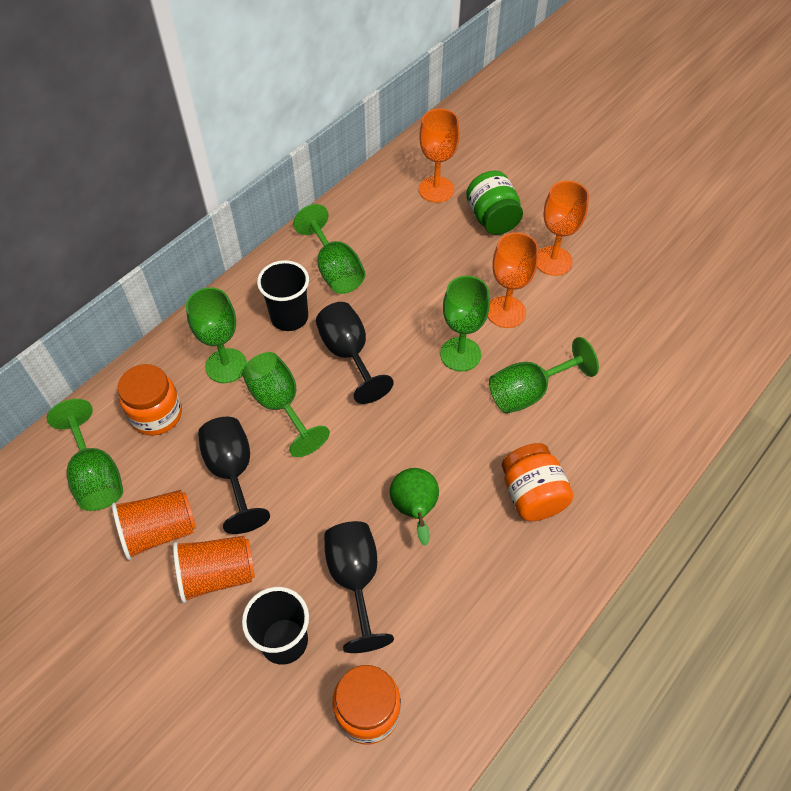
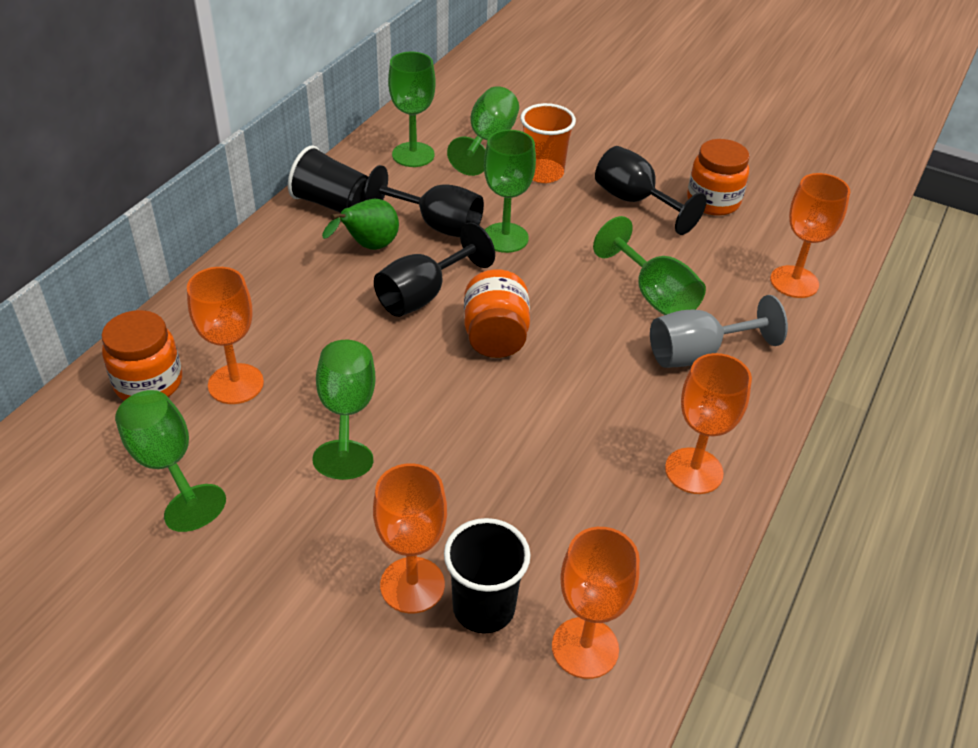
green jar: [466,171,523,235] = 1 -> none = 0
grey goblet: none = 0 -> [650,295,788,368] = 1
orange cup: [112,490,196,560] [173,536,255,603] = 2 -> [520,103,576,183] = 1
orange goblet: [419,109,460,203] [488,232,539,328] [537,181,589,276] = 3 -> [187,267,264,404] [373,463,447,614] [552,527,640,679] [665,353,752,494] [770,173,850,298] = 5

